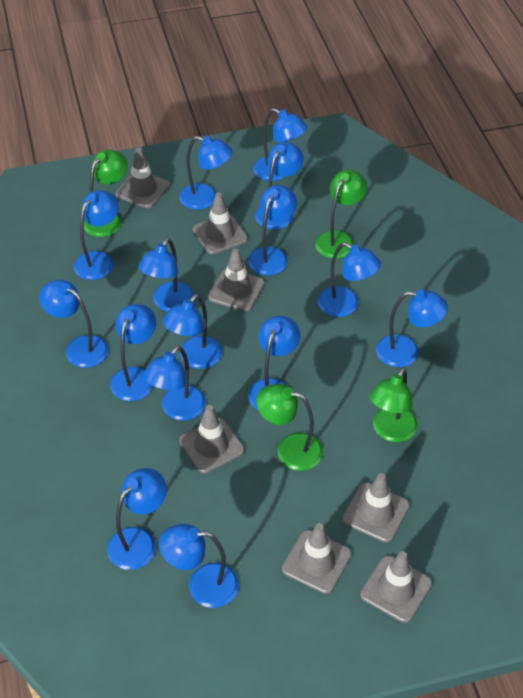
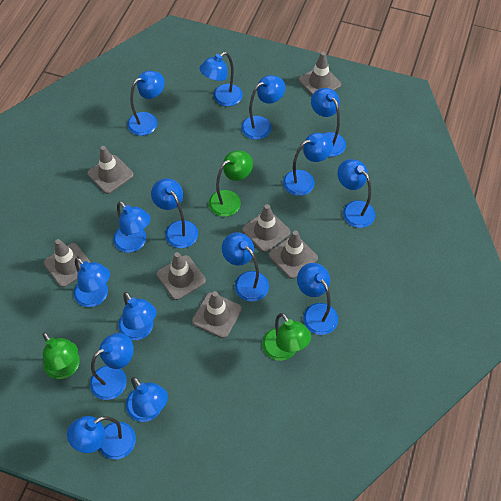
green lamp: [84,149,128,237] [256,384,323,471] [315,170,367,259] [369,367,418,442] = 4 -> [42,332,80,379] [209,150,253,217] [262,313,311,361] = 3

